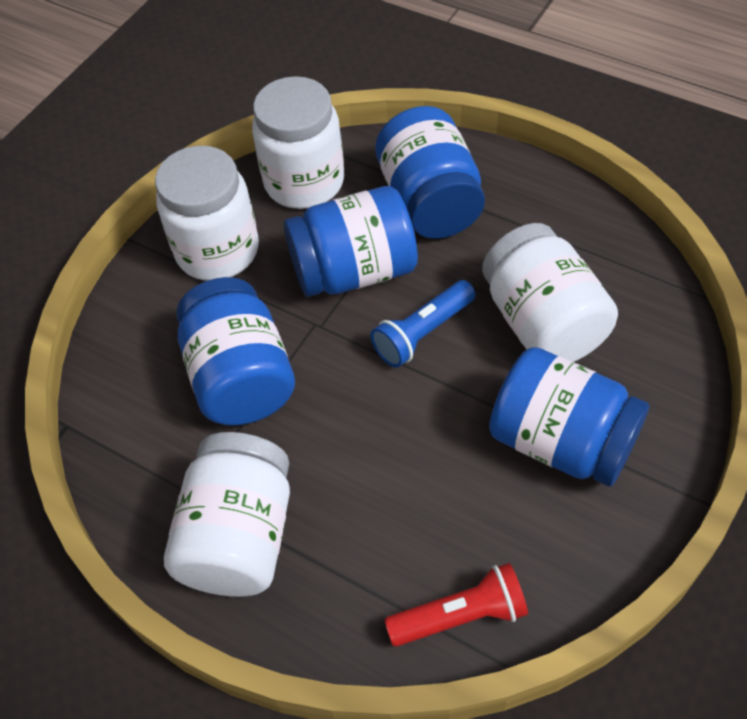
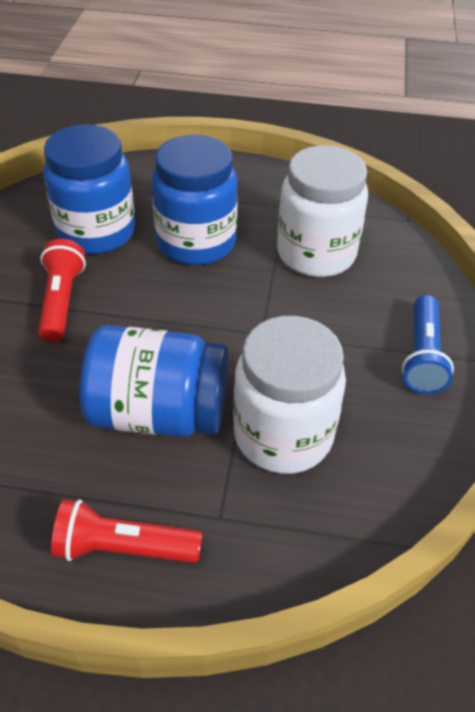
blue jar: [176,277,295,426] [284,186,418,297] [375,106,485,239] [489,347,650,487] = 4 -> [44,124,135,254] [80,325,228,437] [152,135,238,265] = 3
red flashlight: [384,563,528,647] = 1 -> [38,239,86,343] [51,499,202,563] = 2
white jar: [155,146,259,281] [164,432,290,597] [252,76,344,209] [482,223,618,362] = 4 -> [233,316,346,474] [277,145,368,277] = 2

